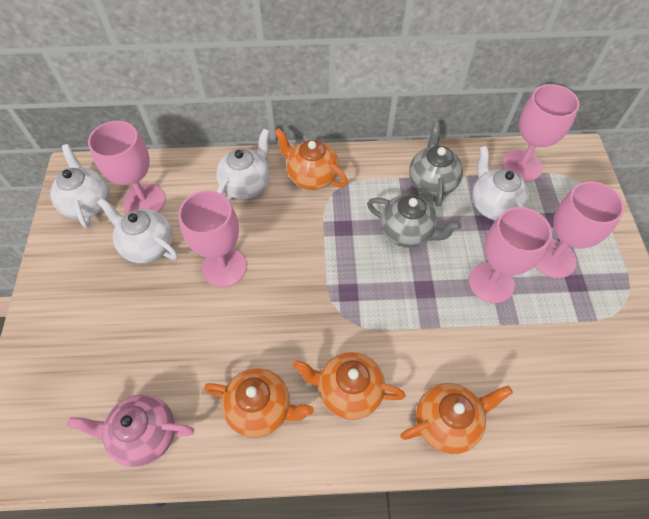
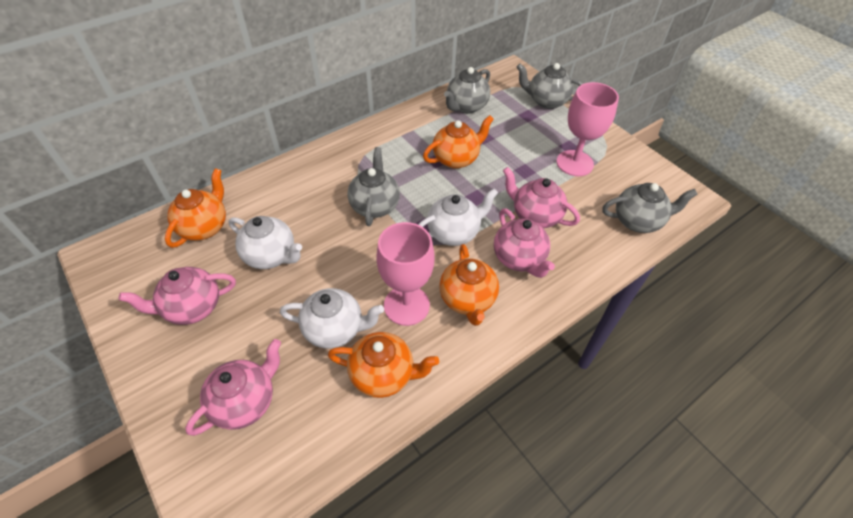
grey teapot: [367,194,461,248] [409,122,463,207] = 2 -> [348,147,400,226] [444,67,490,113] [516,63,584,109] [602,183,698,233] = 4
pink goblet: [88,121,166,213] [178,191,247,287] [469,207,552,303] [502,84,579,182] [535,181,624,278] = 5 -> [376,222,435,326] [556,82,619,176] = 2
pink teapot: [67,394,194,467] = 1 -> [119,267,236,325] [185,339,281,436] [494,208,555,278] [503,167,580,228] = 4
white teapot: [50,144,109,228] [97,198,178,263] [216,129,270,201] [472,146,529,220] = 4 -> [228,216,302,269] [280,288,384,349] [418,188,498,246] = 3

